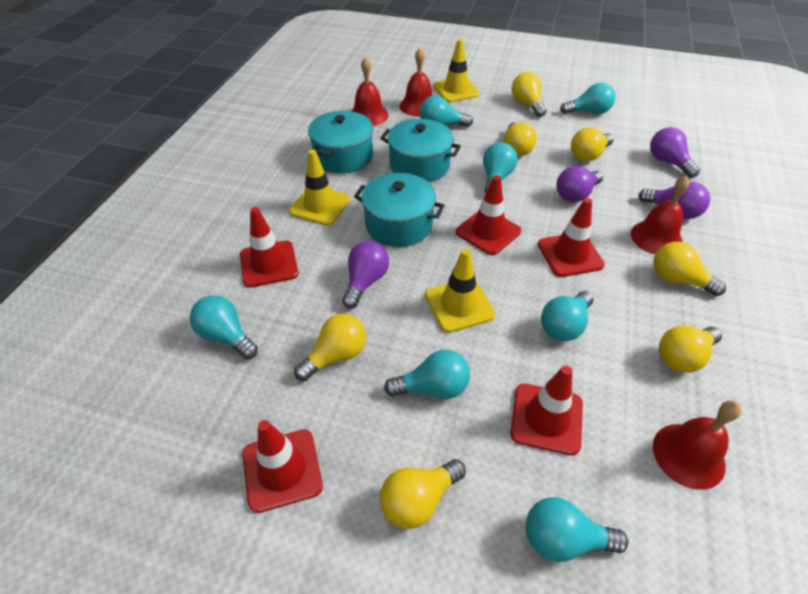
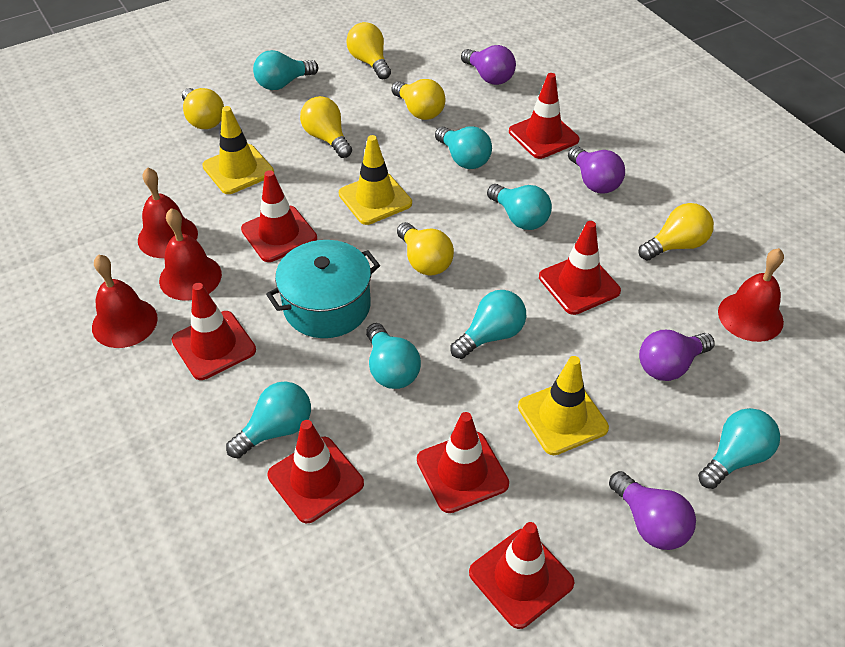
red traffic cone: [240,207,299,288] [242,420,323,513] [456,175,521,255] [510,366,583,456] [538,198,605,277] = 5 -> [171,283,256,380] [241,170,317,262] [268,420,364,523] [417,412,509,513] [469,522,575,629] [509,73,579,159] [539,221,621,315] = 7
turquoise pot: [308,111,373,174] [354,173,445,247] [380,119,461,182] = 3 -> [266,240,380,338] = 1
yellow light bulb: [294,314,366,381] [380,459,466,529] [503,122,537,156] [512,72,547,117] [571,127,614,162] [653,242,726,296] [659,326,722,373] = 7 -> [182,88,224,129] [300,96,352,158] [346,22,391,79] [391,79,445,120] [397,222,454,276] [638,203,714,261] = 6

